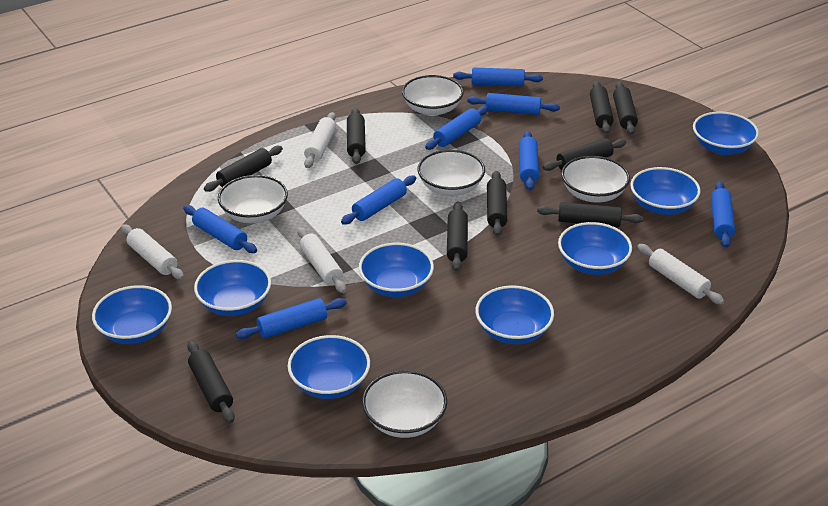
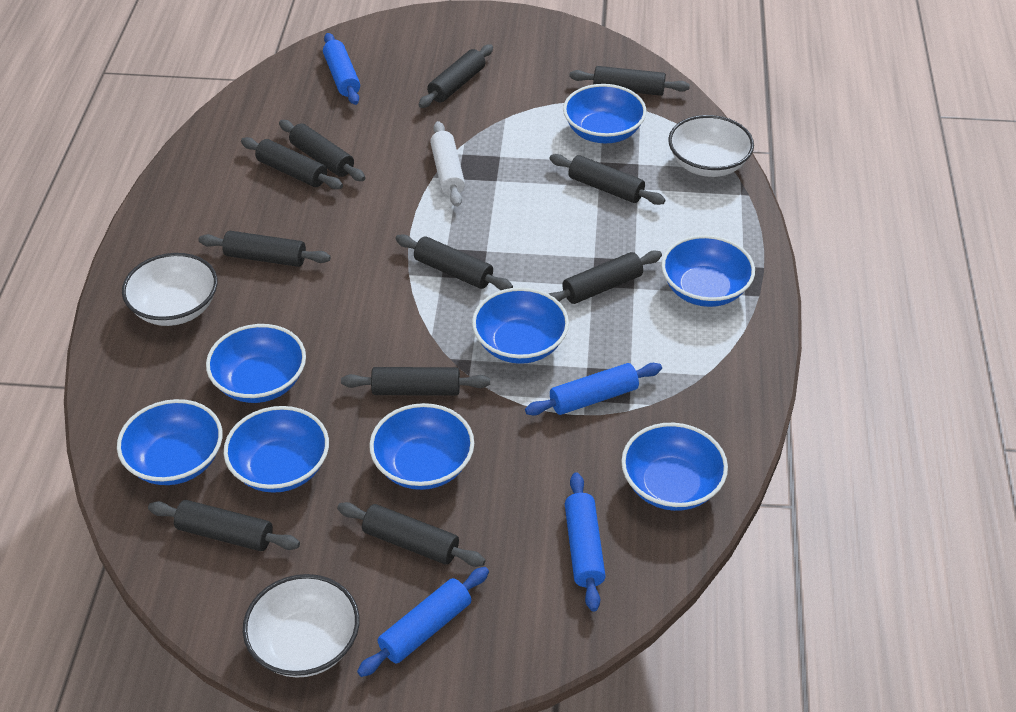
black rolling pin: [187,340,235,423] [204,146,283,192] [347,108,366,164] [447,201,468,271] [487,171,507,236] [537,202,643,227] [543,138,626,171] [590,81,614,134] [613,82,638,135] = 9 -> [148,500,300,551] [198,231,331,267] [241,137,343,189] [279,120,365,181] [337,502,486,567] [341,367,490,396] [395,235,513,290] [418,44,493,108] [549,251,662,304] [550,154,665,205] [569,66,690,96] = 11
blue rolling pin: [183,205,257,253] [236,298,347,339] [341,176,416,224] [425,106,488,150] [453,68,543,86] [467,93,560,115] [519,131,539,190] [711,181,735,248] = 8 -> [323,33,360,105] [357,567,489,677] [525,363,662,416] [565,472,606,612] = 4
white bowl: [218,175,288,223] [362,370,447,438] [402,75,464,116] [418,150,485,196] [561,156,630,203] = 5 -> [122,253,218,326] [243,574,359,678] [668,115,754,177] = 3
white rolling pin: [121,224,184,280] [297,227,346,293] [304,112,336,168] [637,244,724,305] = 4 -> [430,121,465,207] = 1

